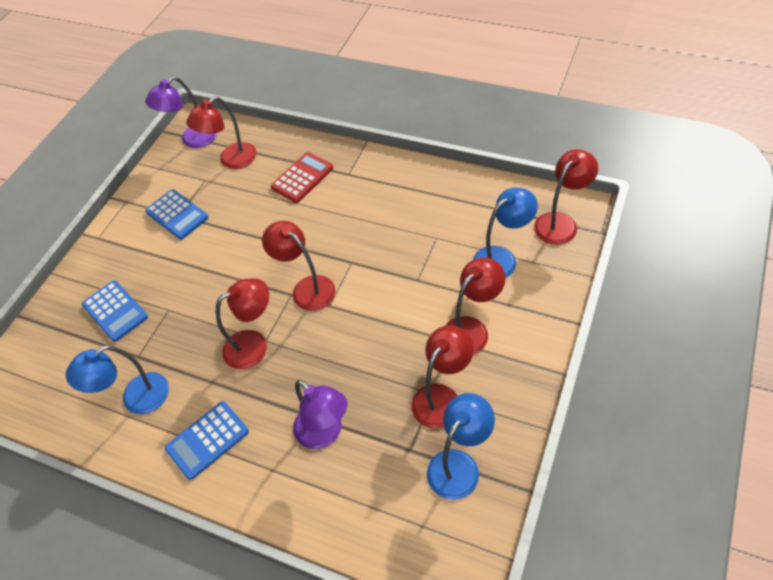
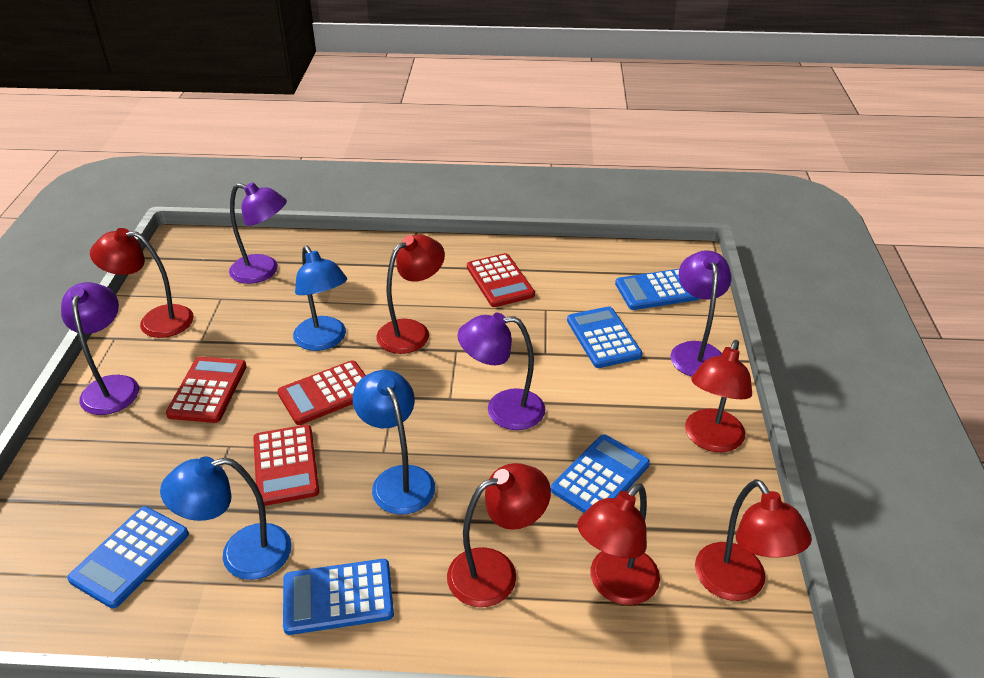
blue calculator: [82,280,148,342] [145,189,209,240] [165,401,249,480] = 3 -> [67,506,189,609] [283,559,394,635] [551,434,650,513] [567,306,642,368] [615,269,700,310] = 5
purple lamp: [145,76,217,148] [293,380,348,449] = 2 -> [61,282,139,415] [229,182,287,284] [457,313,545,430] [671,250,731,377] = 4
red calculator: [271,152,333,203] = 1 -> [166,357,247,423] [253,425,319,506] [278,360,366,425] [467,253,535,307] = 4

